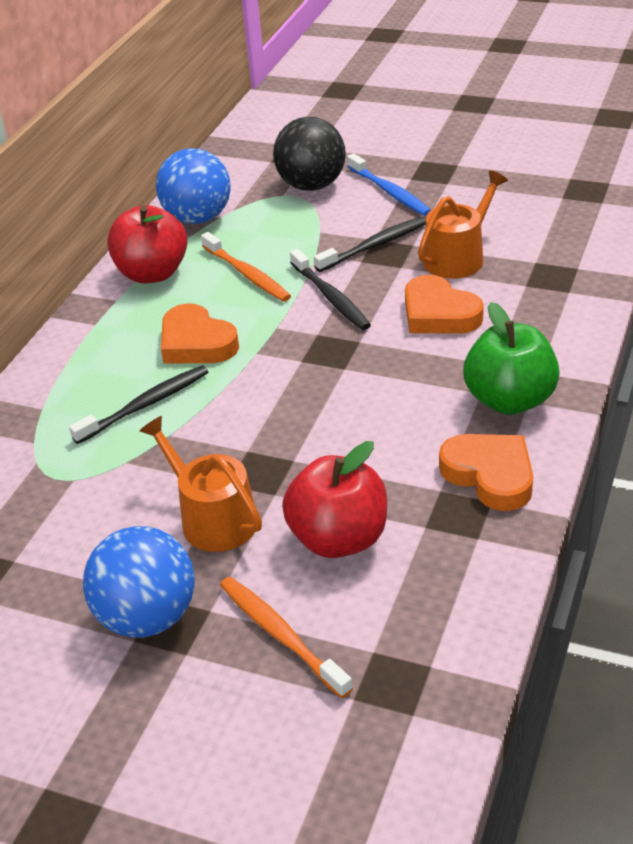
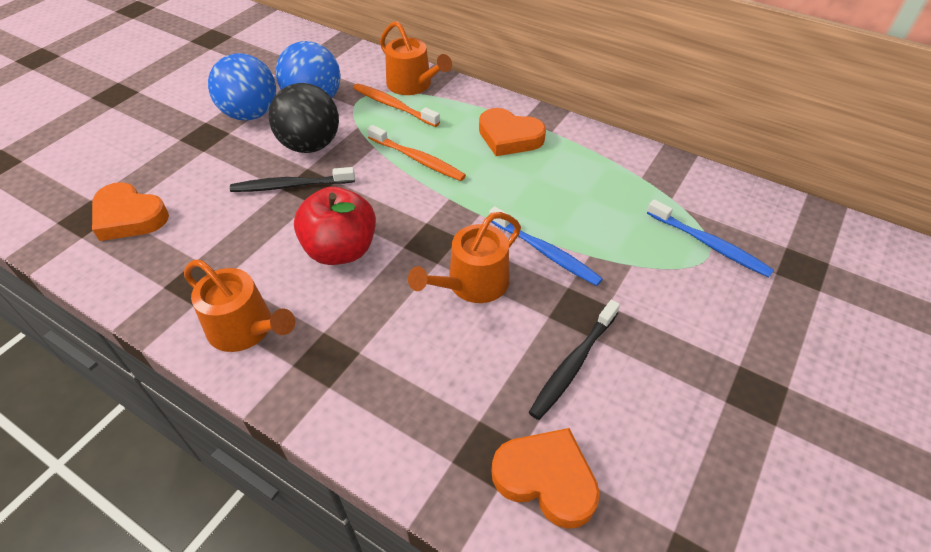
black toothbrush: [69,365,208,444] [290,249,371,330] [314,216,426,272] = 3 -> [230,167,355,192] [529,300,620,420] = 2
blue toothbrush: [347,153,431,216] = 1 -> [489,206,603,286] [647,199,774,277] = 2
green apple: [463,302,560,415] = 1 -> none = 0
orange watering can: [139,416,262,552] [418,170,508,279] = 2 -> [184,260,295,352] [380,21,452,95] [408,212,521,303] = 3
red apple: [107,205,188,283] [282,441,387,558] = 2 -> [294,187,376,265] = 1

